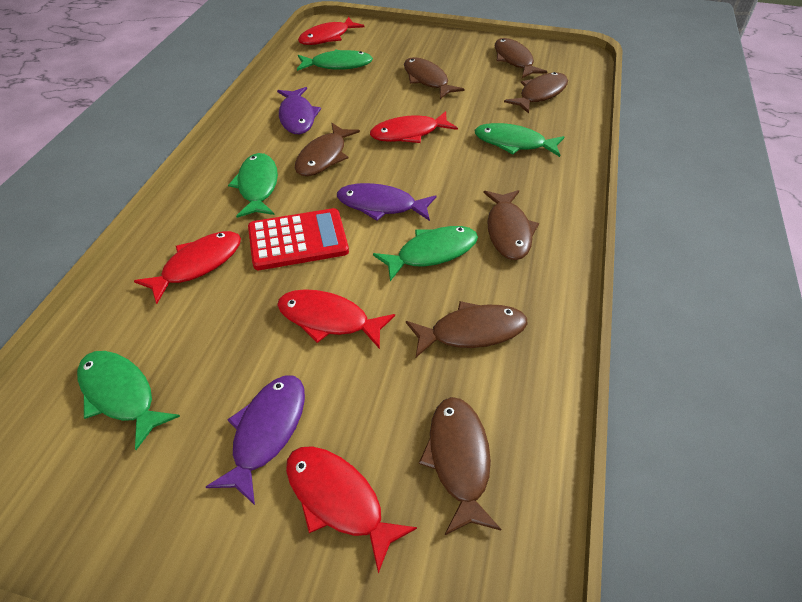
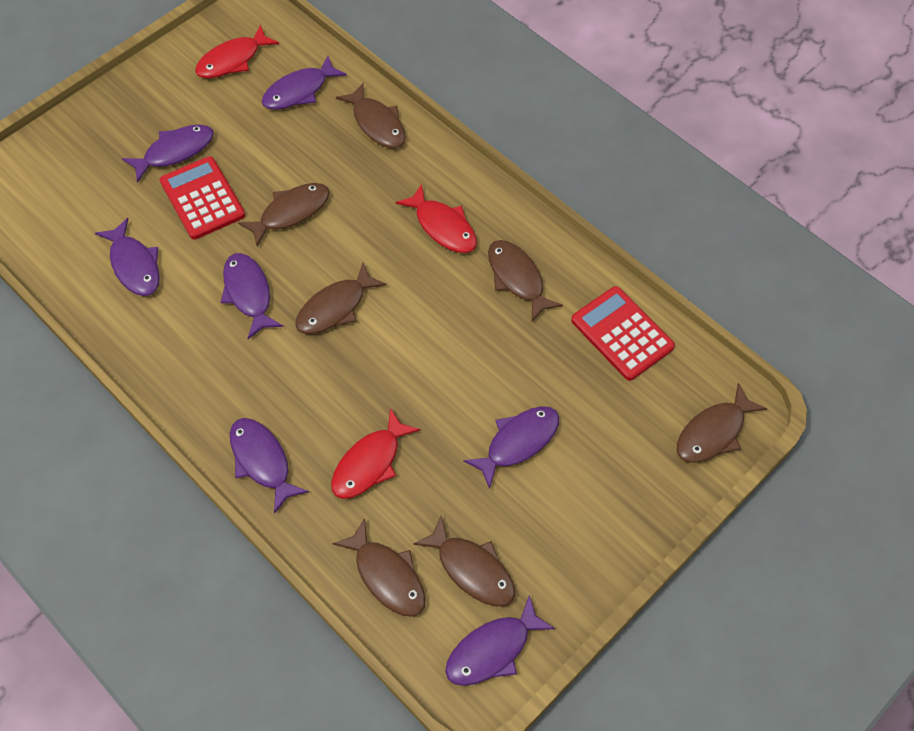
green fish: [77,351,180,450] [228,153,278,218] [297,49,373,71] [373,226,478,281] [475,123,564,157] = 5 -> none = 0
purple fish: [206,375,305,505] [277,87,321,134] [337,183,437,221] = 3 -> [95,218,160,296] [122,124,214,183] [221,253,283,339] [230,418,309,514] [262,56,347,110] [445,595,555,686] [463,406,559,489] = 7
red calculator: [248,208,349,270] = 1 -> [160,156,245,240] [571,286,675,381] = 2
red fish: [134,231,241,304] [277,289,395,349] [286,446,417,573] [298,17,365,45] [370,111,458,143] = 5 -> [195,24,279,78] [331,408,421,499] [395,184,477,253] = 3

